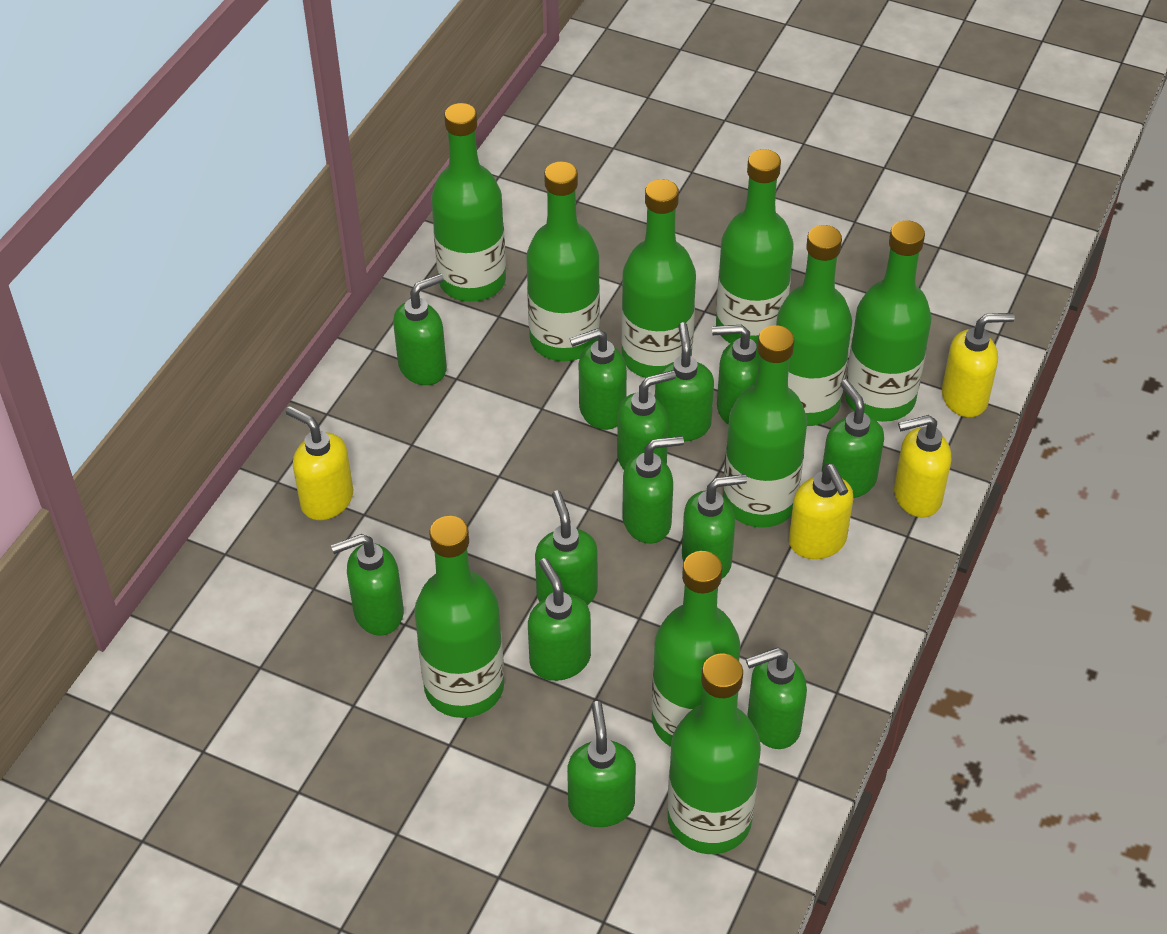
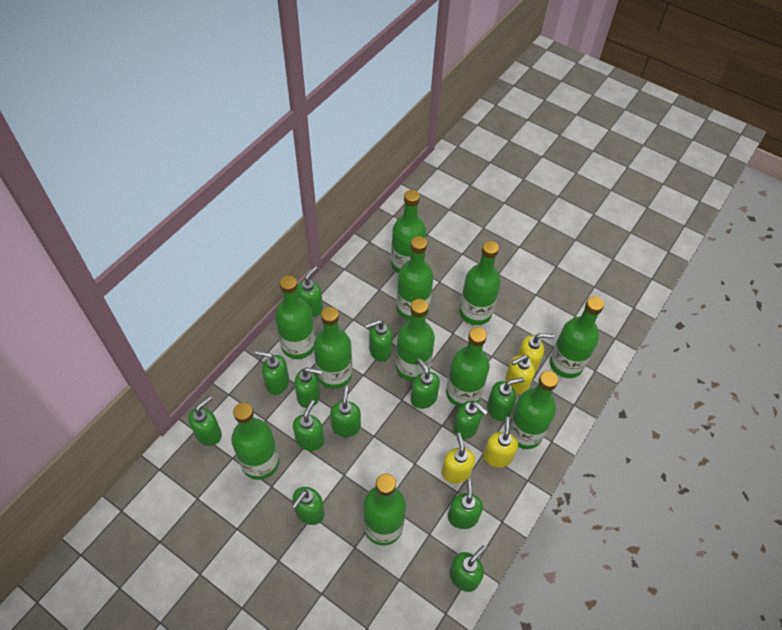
green bottle: [414,516,504,718] [431,103,506,302] [526,161,600,361] [621,179,696,378] [651,551,740,747] [668,654,761,854] [716,149,793,345] [723,325,807,528] [776,225,852,426] [845,220,932,422] = 10 -> [231,402,279,480] [275,275,315,359] [313,307,352,389] [363,474,406,546] [391,190,426,274] [396,236,434,320] [396,299,435,381] [446,327,490,407] [459,241,501,325] [509,371,558,449] [550,296,604,378] = 11

